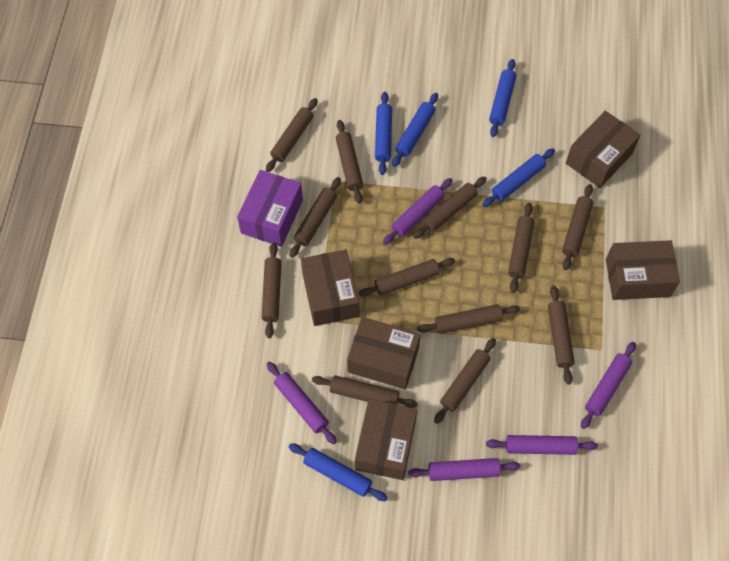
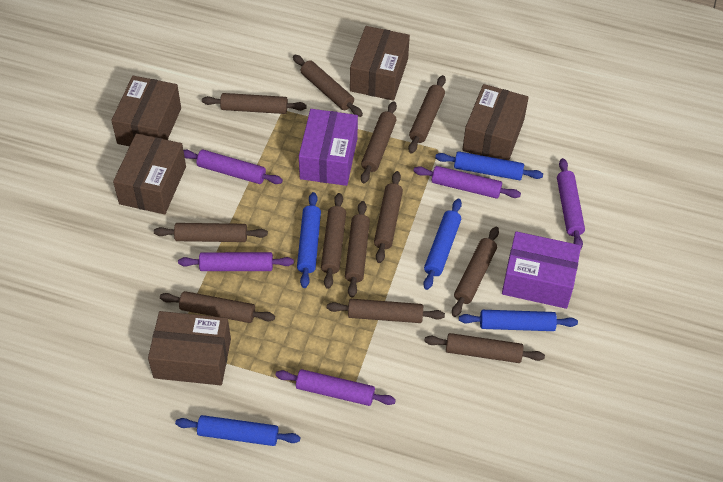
purple box: [237,170,303,247] = 1 -> [299,109,358,186] [502,231,581,309] = 2

